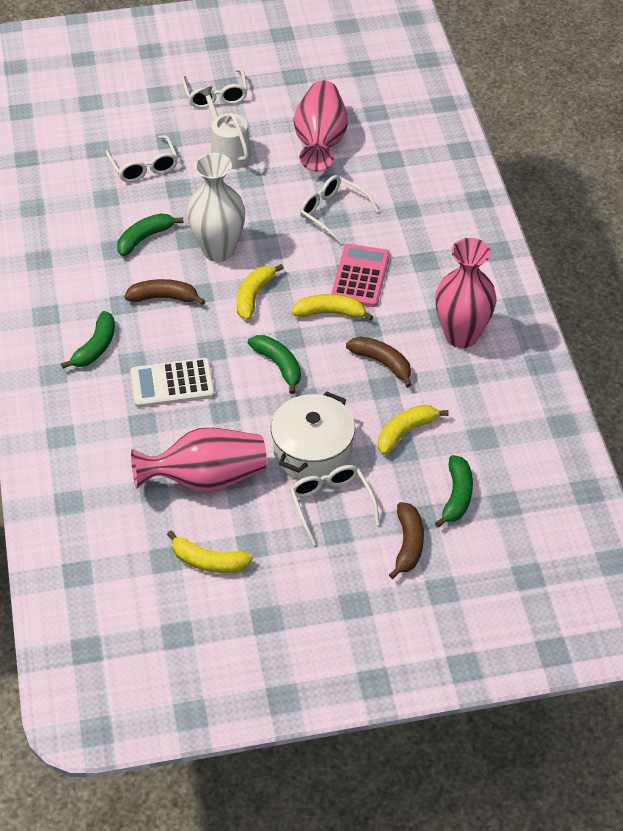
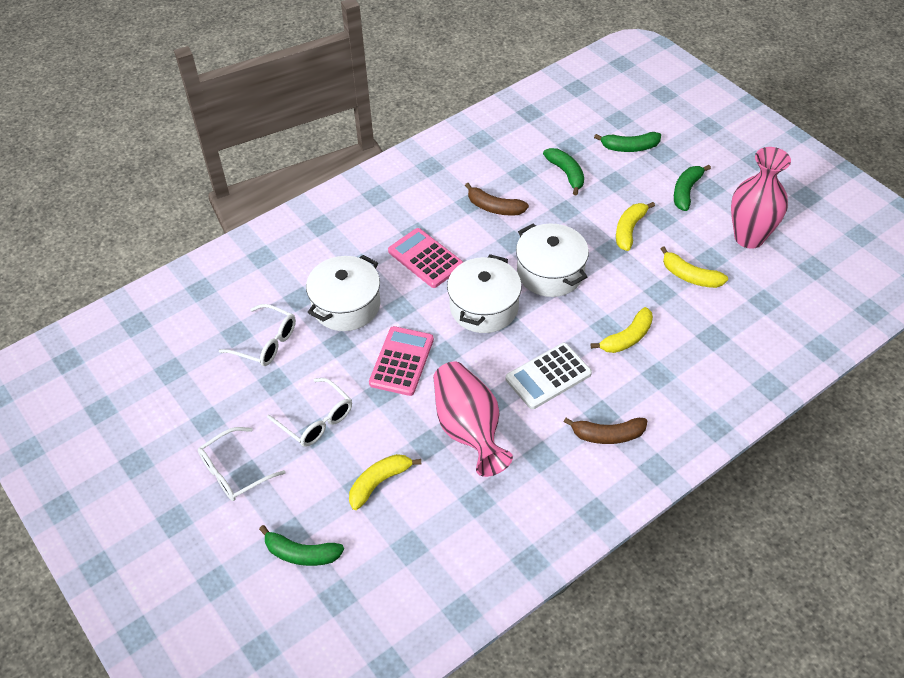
brown banana: [124,279,205,305] [346,336,412,388] [389,502,424,579] = 3 -> [465,183,529,216] [564,418,647,444] = 2
pink calculator: [331,244,390,307] = 1 -> [369,326,434,396] [388,228,463,288] = 2
pink vase: [131,428,267,492] [294,80,348,172] [435,238,497,348] = 3 -> [433,362,513,477] [731,147,791,249] = 2
white glasses: [105,135,178,182] [181,68,248,108] [290,465,380,545] [300,175,379,245] = 4 -> [198,427,286,501] [219,304,296,366] [267,378,352,447] = 3
white pot: [271,391,355,480] = 1 -> [306,255,380,331] [447,254,522,333] [516,224,589,297] = 3
white vase: [187,153,245,262] = 1 -> none = 0
white watering can: [199,86,251,169] = 1 -> none = 0

